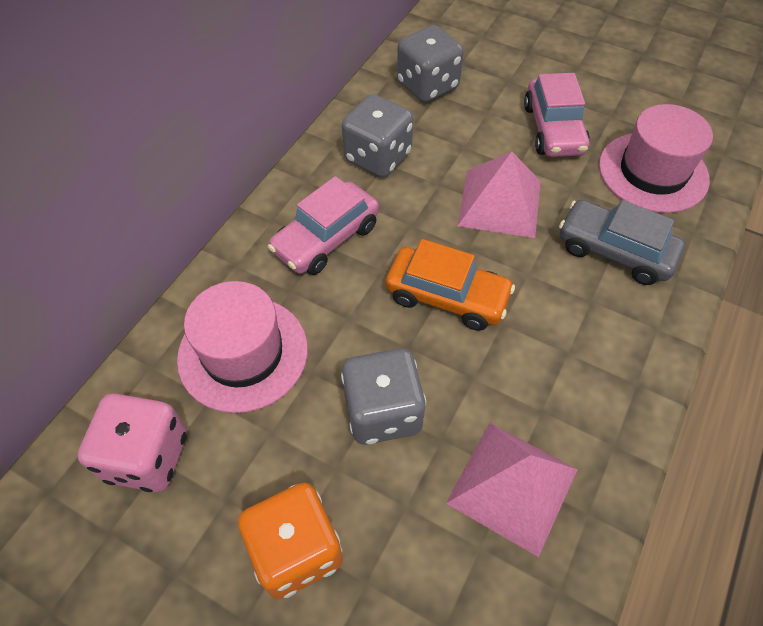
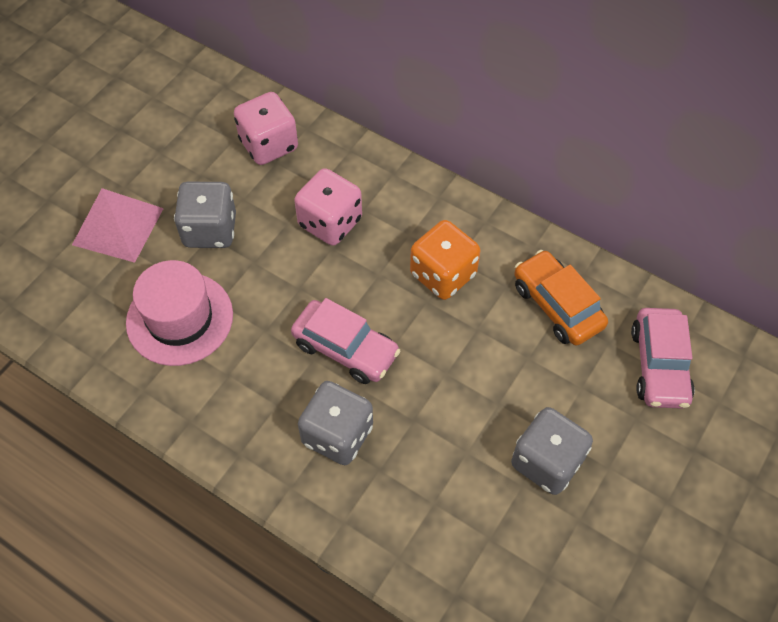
grey car: [559,200,685,285] = 1 -> none = 0
pink dice: [78,393,187,492] = 1 -> [234,92,298,165] [294,168,362,246] = 2
pink hat: [177,281,308,413] [599,104,713,213] = 2 -> [126,260,233,366] = 1
pink pyramid: [446,423,578,557] [457,152,541,238] = 2 -> [72,188,164,263] = 1

